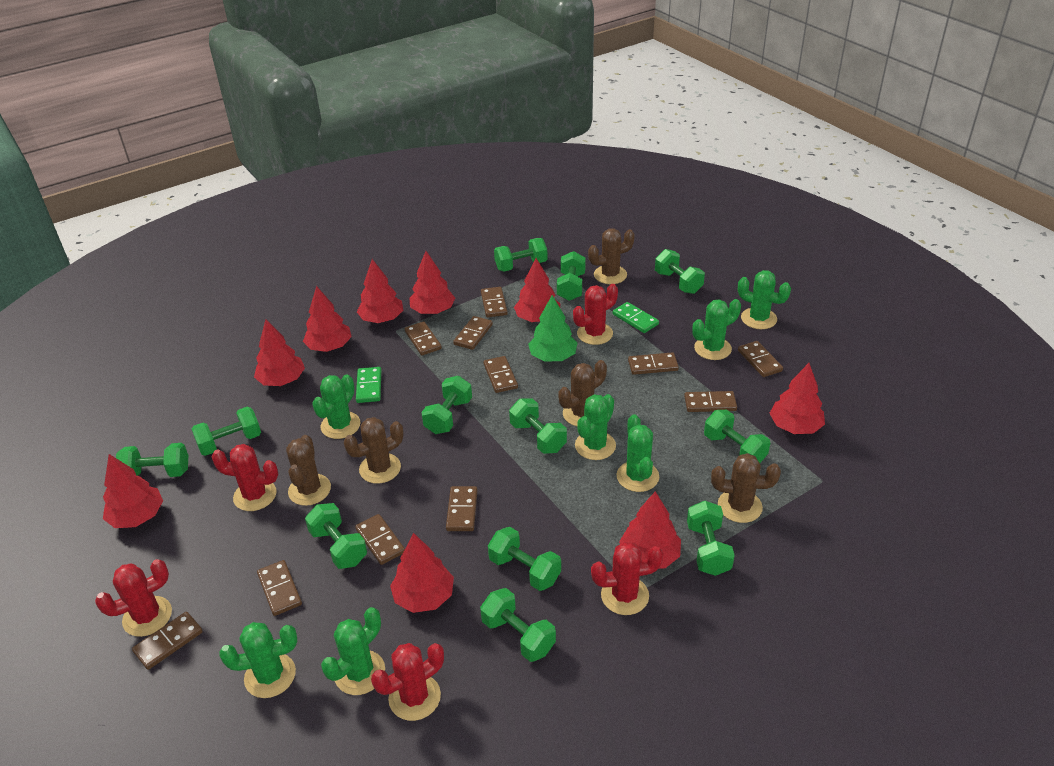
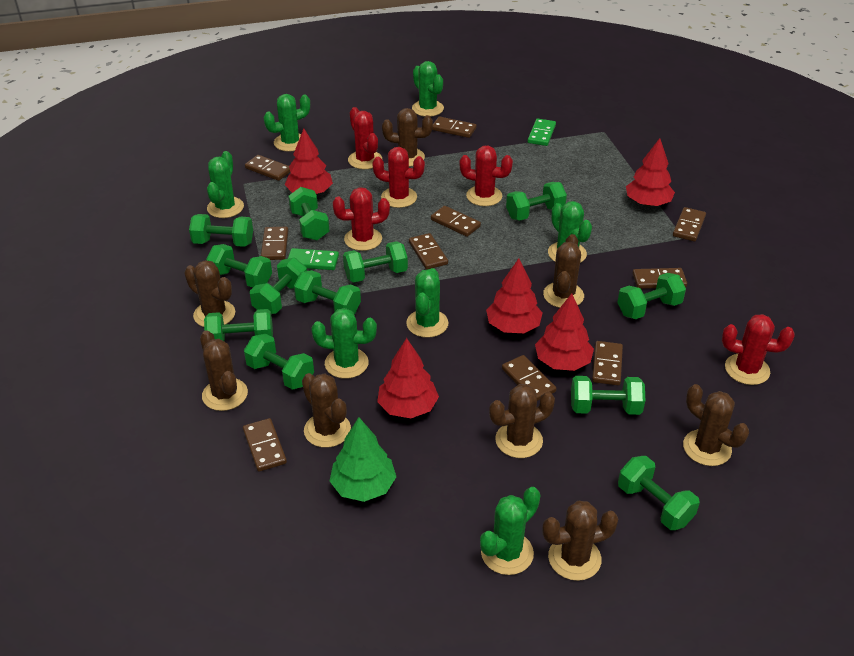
brown cactus: [286,435,331,506] [344,417,404,484] [558,360,607,426] [588,228,635,284] [711,453,781,523] = 5 -> [184,260,235,327] [200,330,248,411] [302,373,351,448] [382,108,433,167] [489,384,555,458] [542,501,619,581] [543,234,584,308] [683,384,749,466] = 8
brown domino: [132,612,203,670] [257,560,302,616] [355,514,405,565] [405,322,442,355] [446,486,478,531] [453,316,493,350] [481,287,508,317] [484,356,518,393] [628,352,679,375] [684,391,737,412] [738,341,783,377] = 11 -> [243,418,287,472] [245,155,290,181] [261,227,288,260] [409,233,448,270] [431,206,481,237] [432,117,477,138] [502,355,556,401] [592,341,623,385] [632,268,687,289] [673,207,706,241] = 10
red tree: [103,454,163,528] [254,319,305,386] [303,286,352,352] [357,259,403,323] [390,533,454,613] [410,251,455,314] [514,258,560,322] [619,491,681,569] [769,363,825,434] = 9 -> [285,128,333,194] [377,338,439,418] [486,258,543,333] [535,293,594,371] [626,138,675,206] = 5

